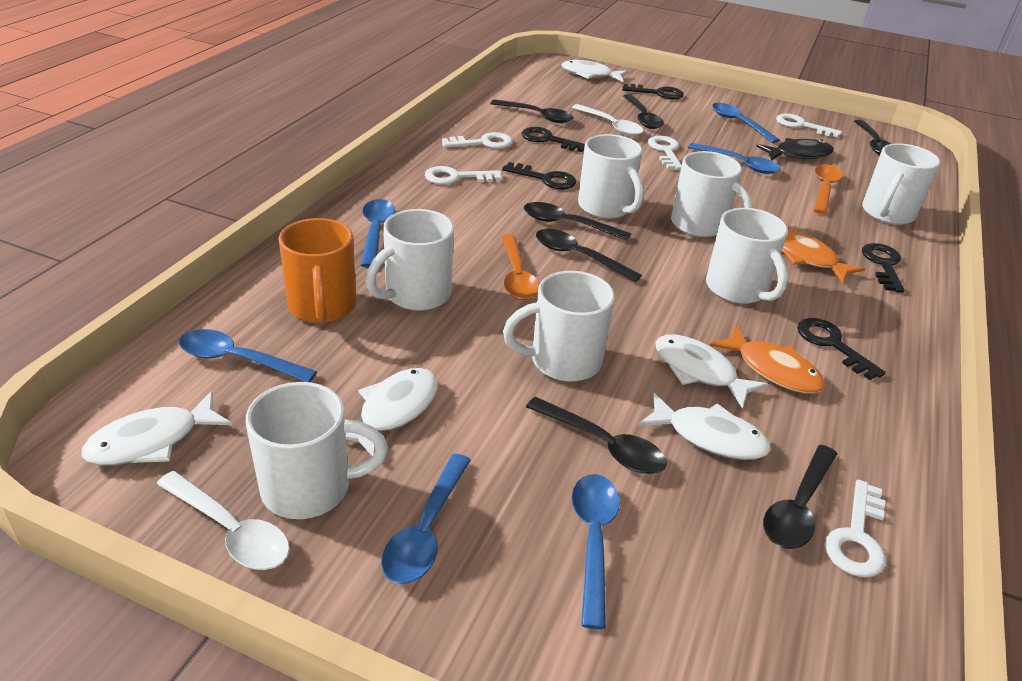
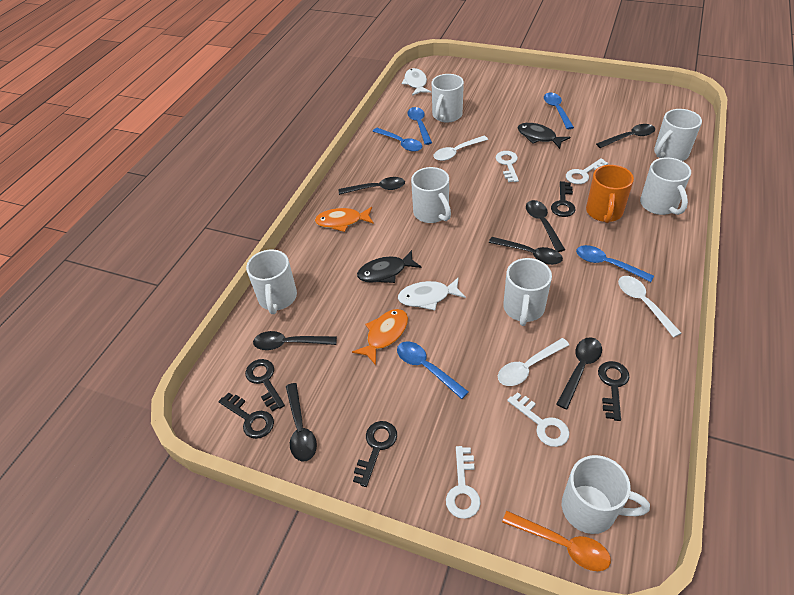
black fish: [756,138,834,161] = 1 -> [357,250,422,283] [518,123,570,149] = 2
blue spoon: [179,329,317,382] [361,199,395,268] [381,454,471,584] [572,474,620,629] [688,143,781,174] [712,103,780,143] = 6 -> [373,128,422,152] [397,341,469,399] [407,107,432,145] [544,93,574,129] [576,245,654,282] = 5
orange spoon: [501,234,539,300] [813,164,843,214] = 2 -> [502,511,611,571] = 1
white fish: [81,391,232,466] [346,368,438,456] [562,60,628,82] [638,393,771,460] [655,334,769,409] = 5 -> [398,277,466,310] [402,68,431,96] = 2
white key: [425,166,502,184] [442,132,513,149] [648,136,682,170] [776,113,842,137] [825,480,886,577] = 5 -> [446,446,481,519] [496,151,519,182] [507,392,569,447] [566,158,608,184] = 4
white spoon: [157,471,290,570] [572,104,644,136] = 2 -> [434,136,488,161] [498,338,569,386] [618,276,681,338] = 3

